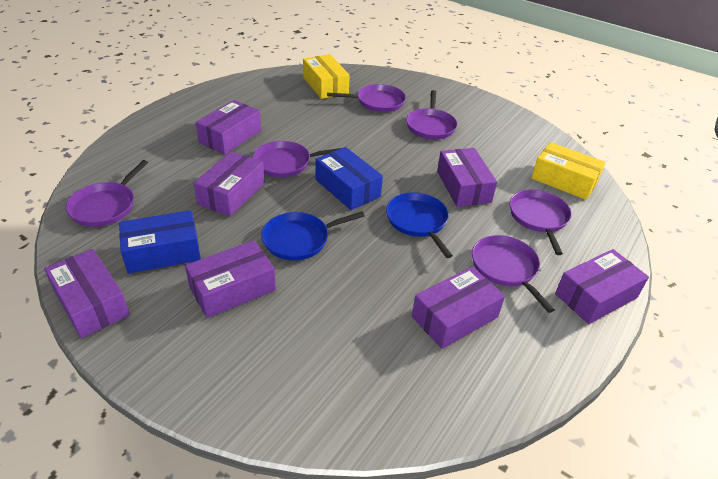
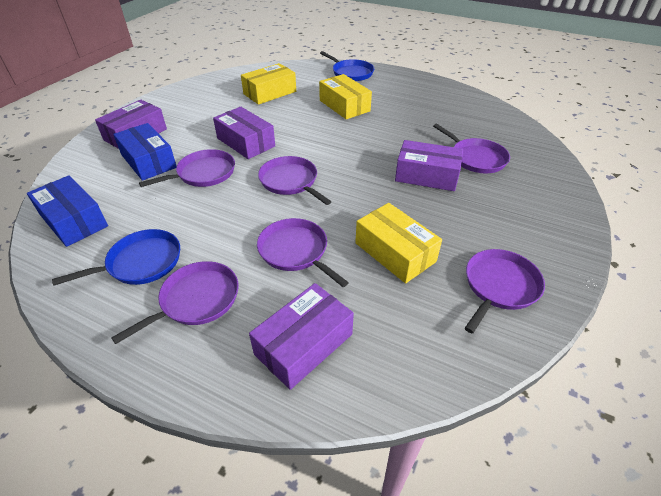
purple box: [44,249,130,338] [185,240,276,318] [194,151,265,217] [196,100,261,155] [412,267,505,349] [437,148,497,207] [555,249,649,324] = 7 -> [95,100,167,149] [213,107,275,159] [249,283,354,390] [395,140,463,191] = 4
yellow box: [303,54,350,99] [531,142,606,200] = 2 -> [241,63,296,105] [319,74,372,119] [355,203,442,283] = 3

